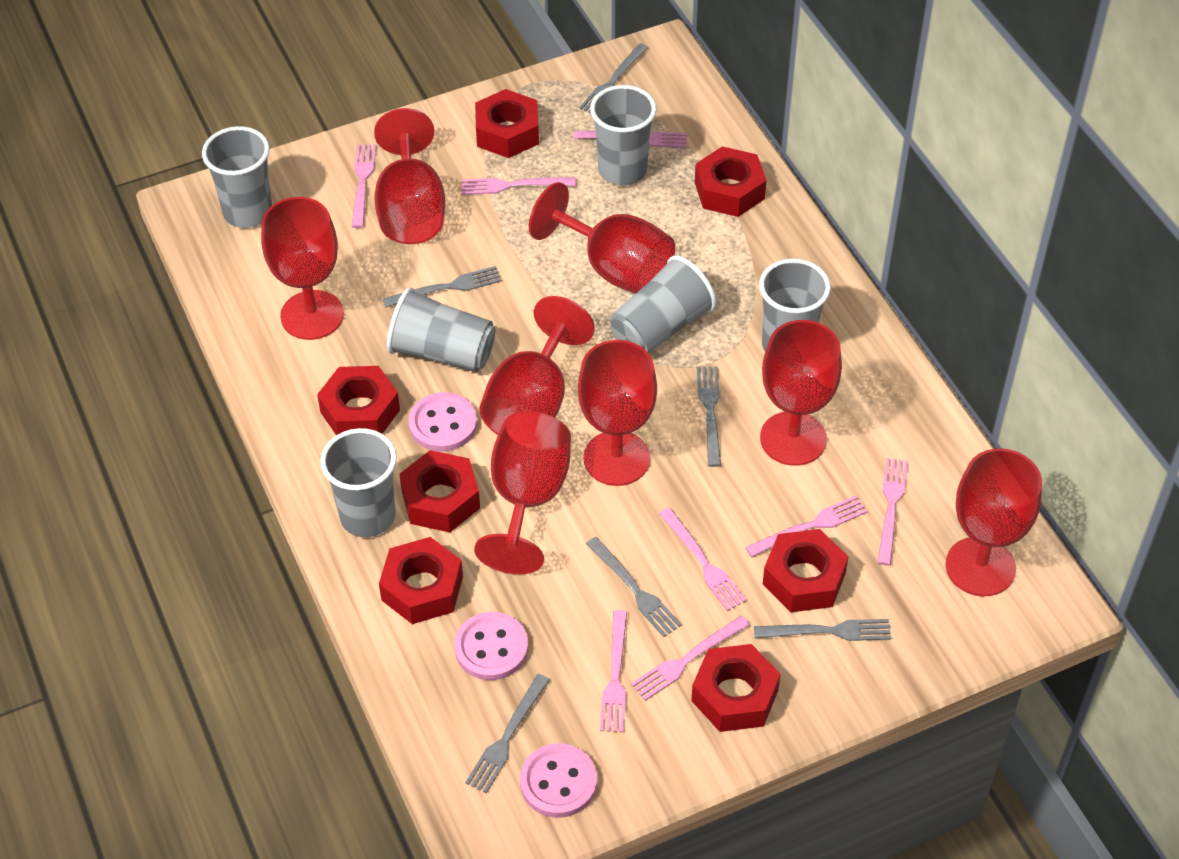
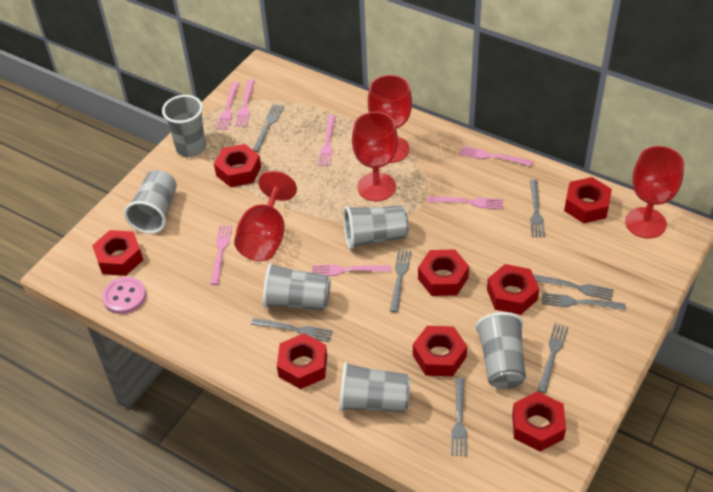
grey fork: [383,266,502,307] [465,674,550,793] [579,43,648,113] [586,537,682,637] [697,366,721,467] [754,619,891,641] = 6 -> [251,318,333,342] [253,104,284,152] [390,249,411,313] [451,378,467,456] [530,180,545,237] [533,274,614,300] [537,324,568,393] [542,293,625,310] = 8
pink button: [409,392,477,452] [454,612,528,680] [520,743,597,818] = 3 -> [102,277,146,314] = 1
pink fork: [351,144,376,228] [461,177,576,195] [574,131,687,148] [600,610,627,732] [631,616,750,701] [659,508,746,611] [745,496,867,557] [877,458,908,566] = 8 -> [210,225,232,285] [216,82,239,130] [235,79,255,127] [312,265,391,276] [318,115,336,166] [427,196,503,209] [459,146,532,166] = 7
red goblet: [261,197,344,340] [374,108,445,244] [474,411,571,574] [479,296,595,435] [529,182,675,293] [578,340,657,486] [760,320,842,466] [946,448,1042,596] = 8 -> [234,171,297,261] [352,112,398,201] [368,75,412,163] [625,146,684,238] = 4
red nut: [317,366,400,435] [379,537,463,624] [399,450,480,532] [475,89,539,158] [691,644,781,732] [695,146,767,217] [763,529,848,612] = 7 -> [92,230,143,276] [214,144,261,187] [277,333,327,389] [413,326,467,377] [418,249,469,296] [487,264,539,315] [512,391,566,452] [564,177,612,223] = 8

